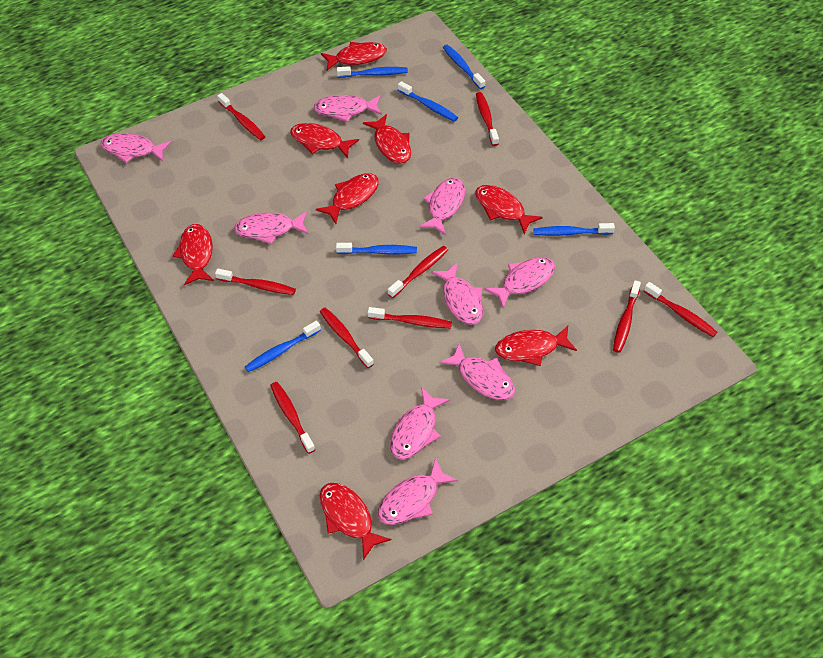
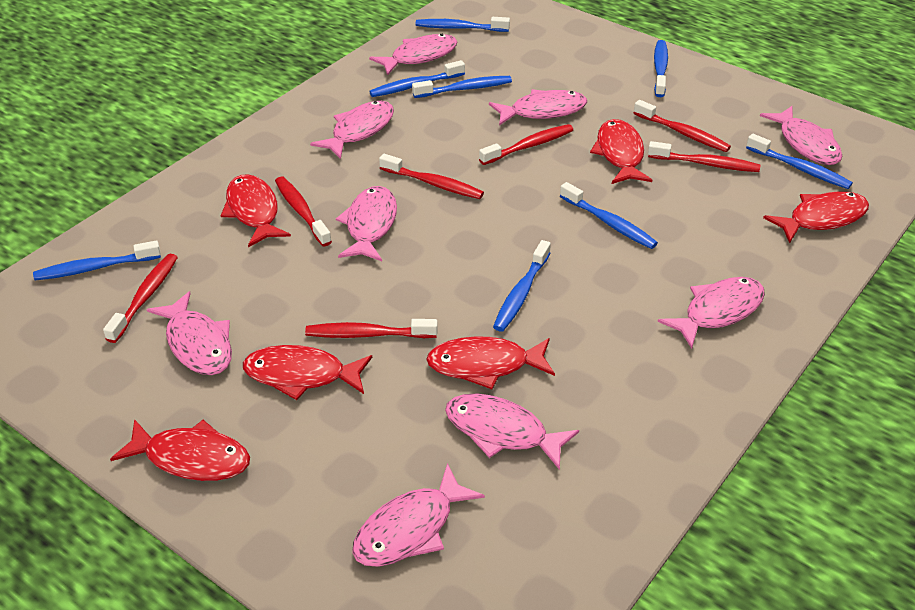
blue toothbrush: [245,321,321,372] [336,243,417,255] [337,66,408,78] [398,81,458,122] [443,45,485,89] [534,223,615,236] = 6 -> [33,241,161,280] [369,60,465,97] [412,76,512,98] [416,17,510,32] [493,240,551,332] [560,182,658,249] [654,40,668,97] [746,134,853,189] = 8
red fish: [173,224,214,285] [290,123,359,158] [316,173,379,224] [320,483,391,560] [321,42,387,70] [363,114,411,163] [475,185,543,234] [495,326,577,366] = 8 -> [110,419,250,481] [221,174,291,247] [243,345,372,400] [426,336,555,389] [590,119,652,184] [763,191,869,243] = 6
red toothbrush: [215,269,296,295] [217,93,265,140] [270,382,315,454] [320,308,374,368] [368,307,452,328] [388,246,448,298] [476,92,499,146] [613,280,641,353] [644,282,717,337] = 9 -> [103,254,178,343] [275,177,332,246] [305,319,438,338] [379,154,484,199] [479,124,573,165] [634,100,731,152] [648,141,760,172] = 7

